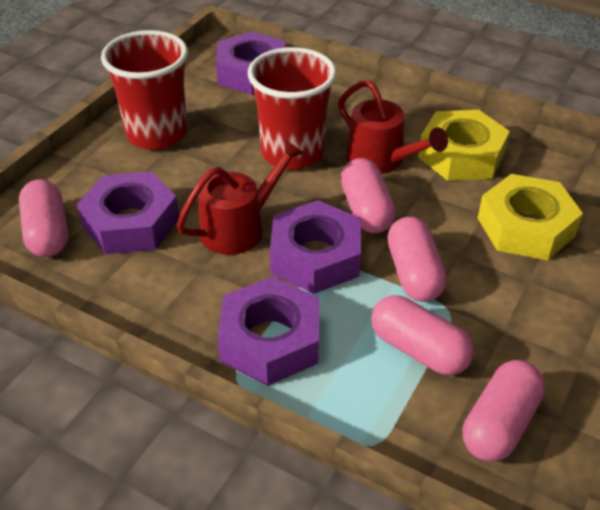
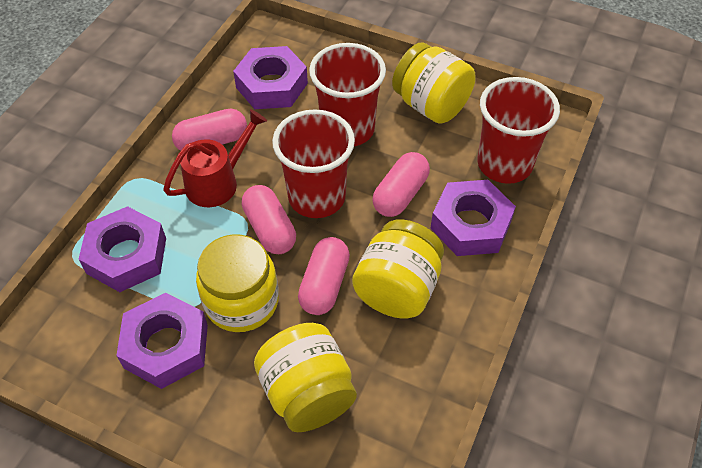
pink capsule: [19,179,68,257] [341,158,396,233] [371,295,474,375] [387,217,447,302] [463,360,545,462] = 5 -> [172,109,247,151] [242,185,296,254] [298,237,350,315] [372,152,430,217] = 4
red cup: [101,30,188,150] [248,47,337,170] = 2 -> [272,109,355,218] [309,43,386,146] [477,77,560,184] = 3
red watering can: [177,139,304,255] [338,80,448,174] = 2 -> [163,109,267,207] = 1
yellow jar: none = 0 -> [196,234,279,332] [254,323,357,432] [352,219,444,319] [392,42,476,124] = 4
yellow nut: [418,110,510,181] [478,174,583,260] = 2 -> none = 0

